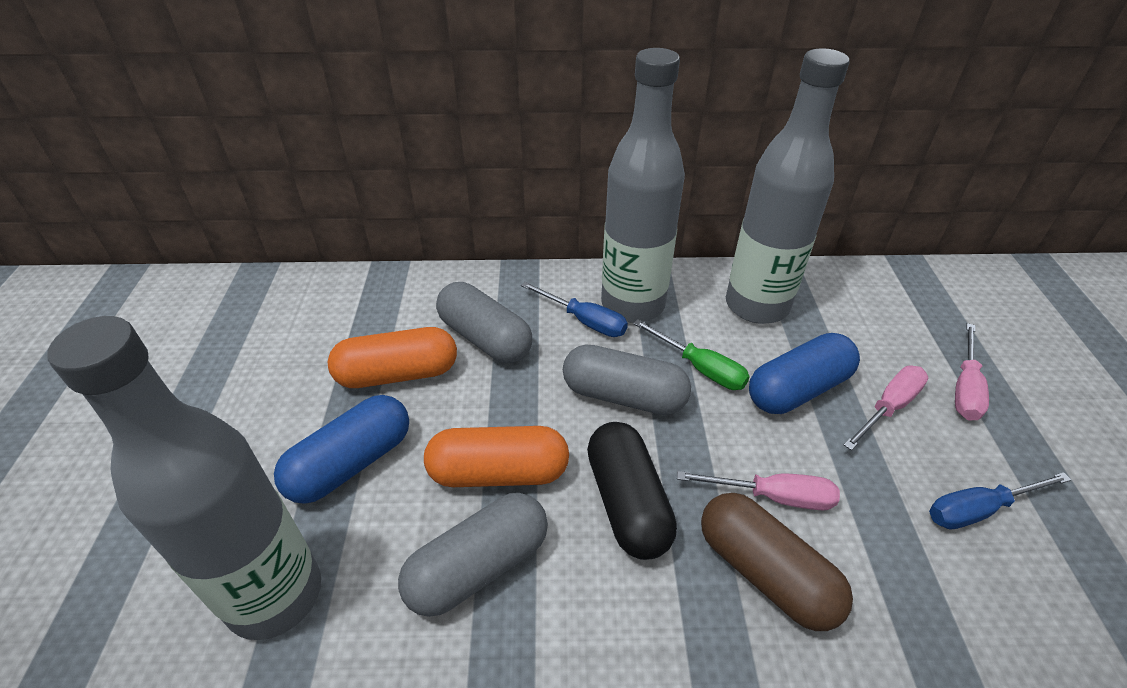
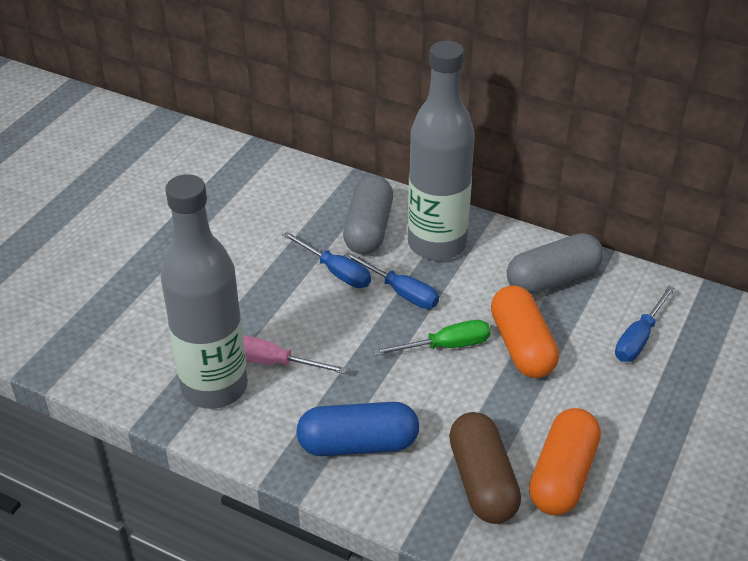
black capsule: [587,422,677,560] = 1 -> none = 0
blue capsule: [274,395,409,504] [749,333,860,414] = 2 -> [296,402,419,456] = 1
blue screwdriver: [521,282,628,337] [929,472,1071,529] = 2 -> [283,232,371,288] [344,252,439,309] [615,286,675,362] = 3
grey bottle: [47,316,321,640] [601,48,685,323] [726,48,850,324] = 3 -> [161,174,248,409] [408,41,475,261] = 2
grey capsule: [398,493,548,617] [436,282,532,363] [563,344,691,415] = 3 -> [343,175,393,254] [507,233,604,294] = 2
pink screwdriver: [677,471,840,510] [844,366,928,451] [955,323,989,420] = 3 -> [243,335,347,374] = 1

